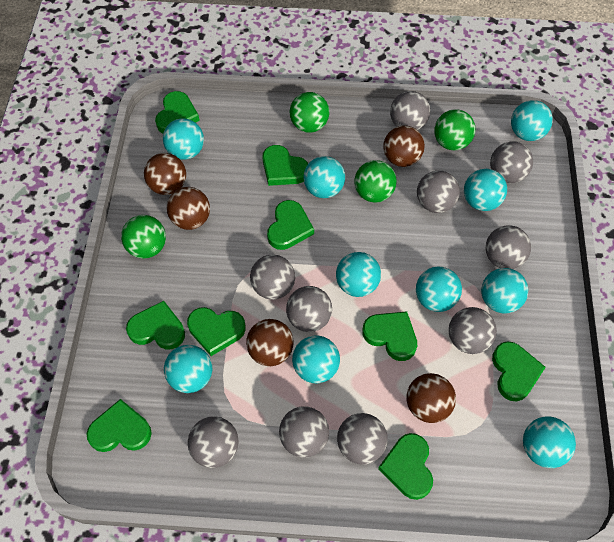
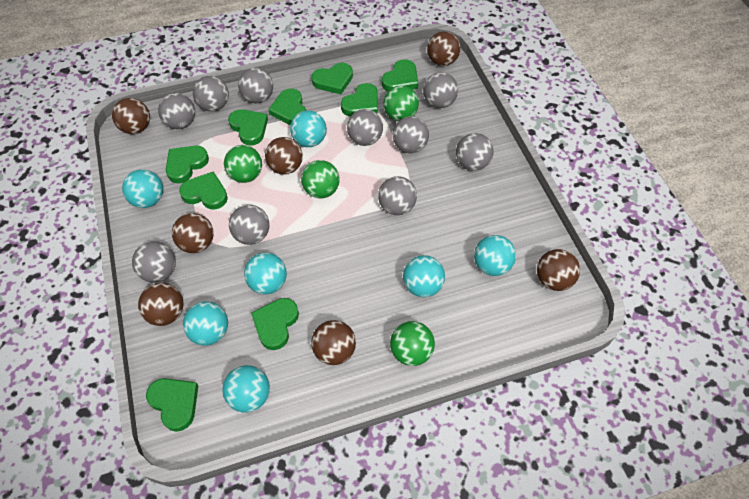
brown ball: [144,153,186,195] [167,187,210,230] [246,319,294,366] [383,125,425,167] [406,373,456,423] = 5 -> [112,98,150,134] [138,283,184,326] [172,213,214,253] [265,137,303,175] [311,320,356,365] [427,31,460,66] [537,249,580,291] = 7
turquoise ball: [163,118,204,160] [164,345,212,393] [292,335,340,383] [303,156,345,198] [336,252,381,297] [416,266,462,312] [464,169,507,211] [481,268,528,313] [511,100,553,141] [523,416,576,468] = 10 -> [122,169,163,208] [183,301,228,346] [222,365,270,413] [244,253,287,295] [290,111,327,147] [403,255,445,297] [474,235,516,276] = 7

